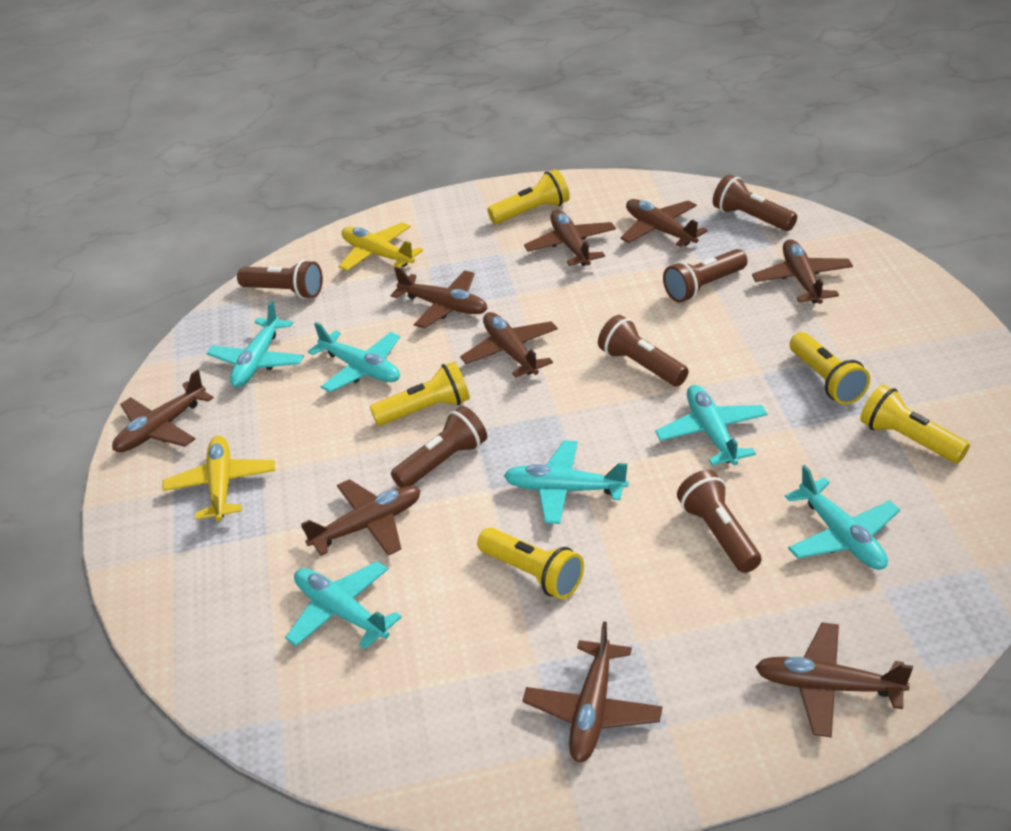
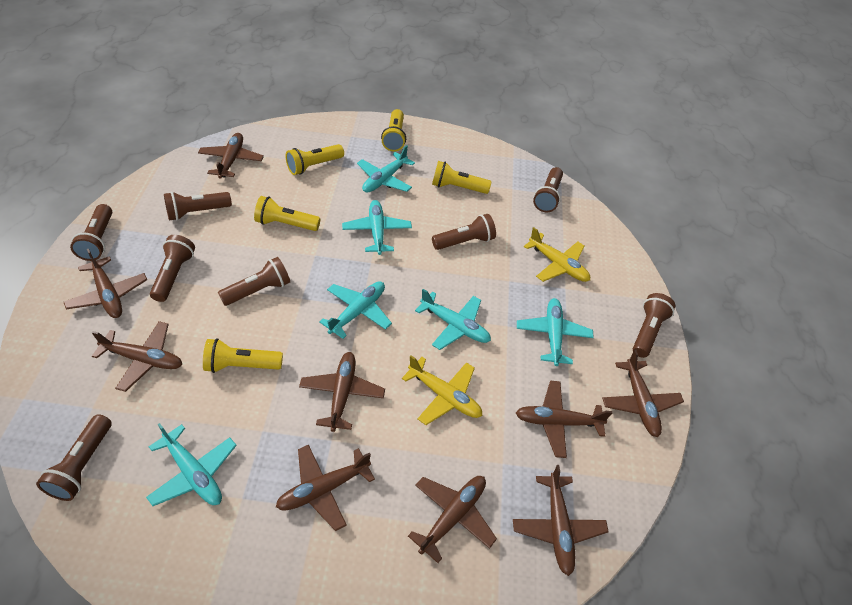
brown flashlight: [237,260,323,299] [391,406,487,488] [598,315,689,386] [663,249,748,303] [677,470,761,573] [713,175,797,231] = 6 -> [36,414,112,501] [70,204,112,261] [150,235,195,302] [164,192,232,221] [218,257,290,306] [432,214,496,250] [533,167,563,212] [633,293,675,358] = 8

